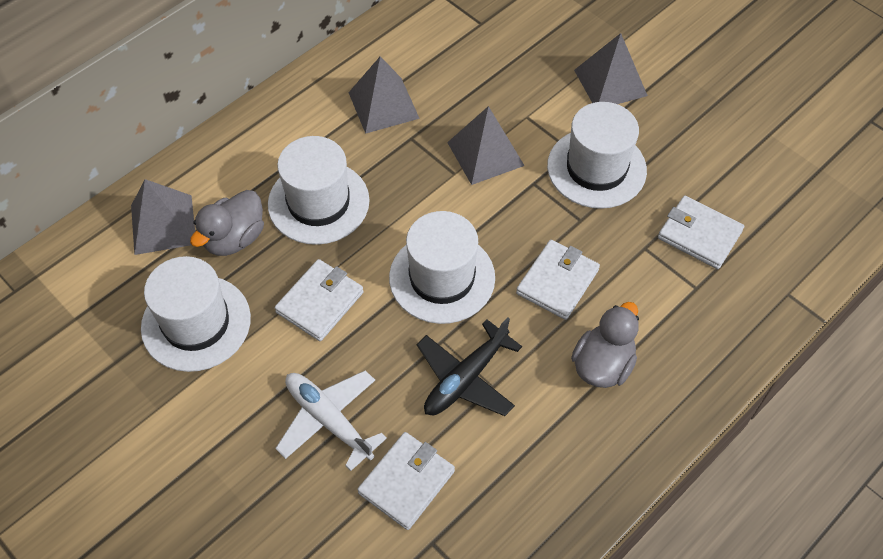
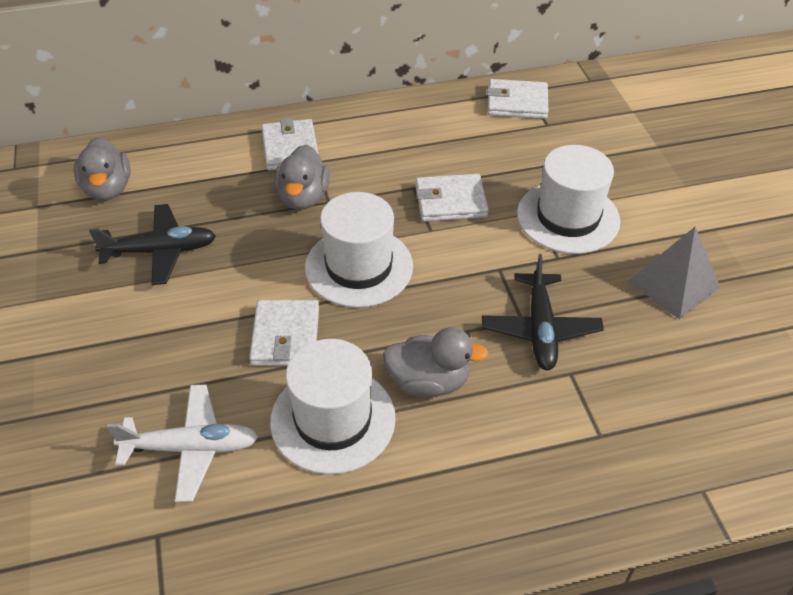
black plane: [417,317,522,416] = 1 -> [89,204,216,285] [482,254,604,370] = 2
grey duck: [190,190,264,256] [571,302,639,388] = 2 -> [74,137,131,201] [274,145,330,210] [383,327,489,397] = 3
grey pyramid: [131,179,195,255] [348,56,420,134] [447,106,525,185] [574,33,648,104] = 4 -> [628,227,720,319] = 1
white hat: [141,256,251,372] [268,136,369,245] [389,211,495,324] [547,102,647,209] = 4 -> [270,339,396,475] [305,192,413,308] [517,145,620,254] = 3

